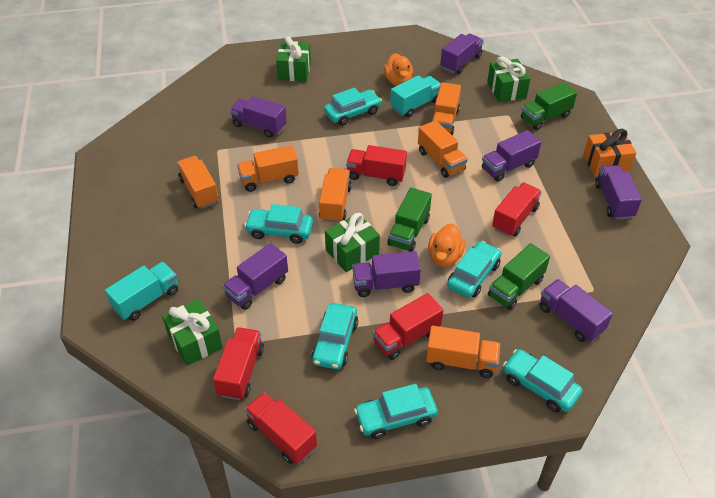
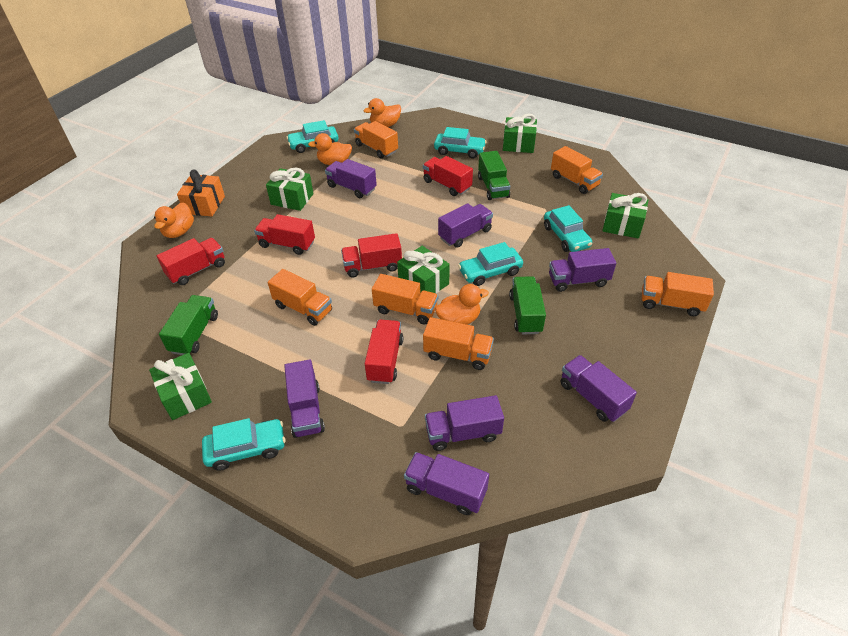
green gift: [162,299,223,366] [276,36,311,82] [325,213,380,272] [487,56,531,102] = 4 -> [149,353,212,420] [266,168,314,211] [397,246,450,294] [503,113,537,153] [602,193,648,239] = 5
orange duck: [383,53,413,86] [428,223,465,267] = 2 -> [154,202,194,238] [308,133,352,165] [364,98,401,127] [435,284,489,325] = 4
turquoise car: [244,204,313,244] [311,303,358,369] [324,87,382,126] [354,384,438,439] [447,241,502,298] [503,349,583,412] = 6 -> [202,418,286,471] [286,120,338,153] [434,127,487,158] [458,242,523,286] [544,205,592,252] = 5
turquoise truck: [105,262,178,321] [390,75,441,117] = 2 -> none = 0

